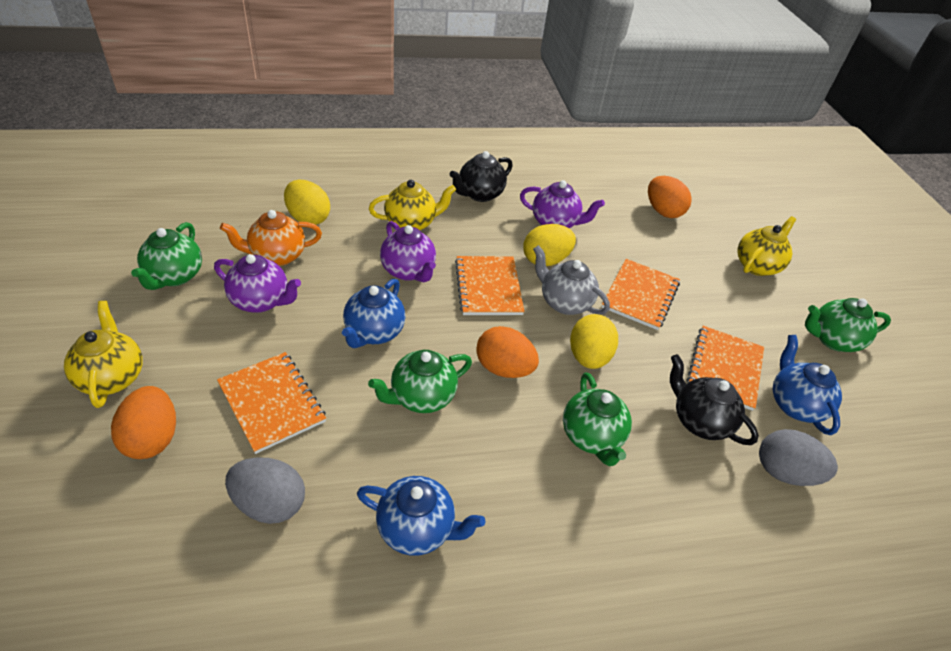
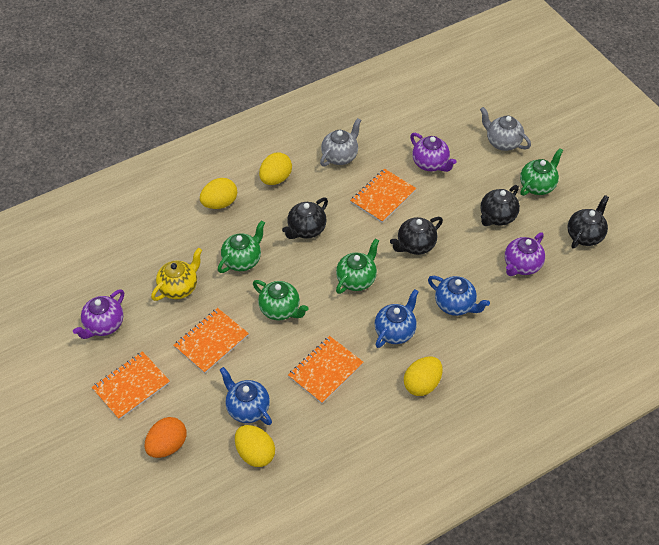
black teapot: [450,151,513,202] [670,354,759,445] = 2 -> [282,197,328,239] [390,217,443,255] [480,185,520,226] [568,195,609,248] = 4
grey egg: [225,457,305,524] [759,429,838,486] = 2 -> none = 0
grey teapot: [533,245,610,315] = 1 -> [320,118,361,166] [480,107,531,151] = 2
orange egg: [111,386,176,459] [476,326,539,378] [648,176,692,218] = 3 -> [144,417,187,458] = 1
orange teapot: [220,210,322,266] = 1 -> none = 0
yellow egg: [284,180,330,225] [523,224,576,266] [570,314,618,369] = 3 -> [200,178,237,209] [235,425,275,467] [259,152,292,185] [404,357,443,396] = 4
yellow teapot: [64,301,143,408] [369,180,456,230] [737,216,796,276] = 3 -> [151,248,202,301] = 1

